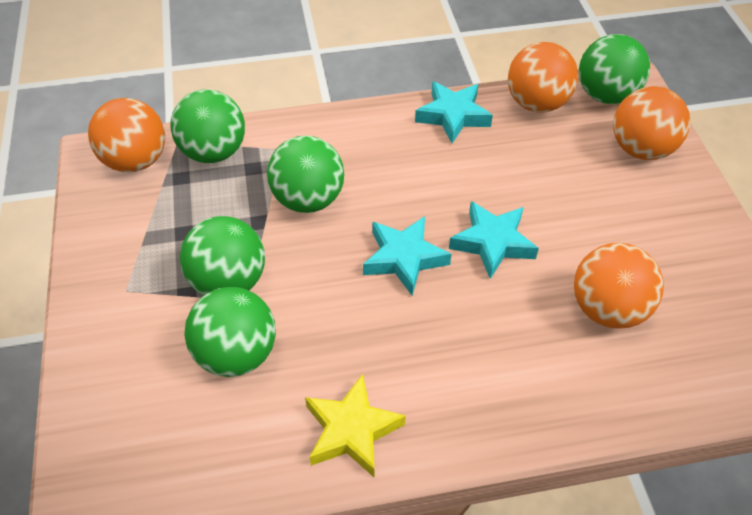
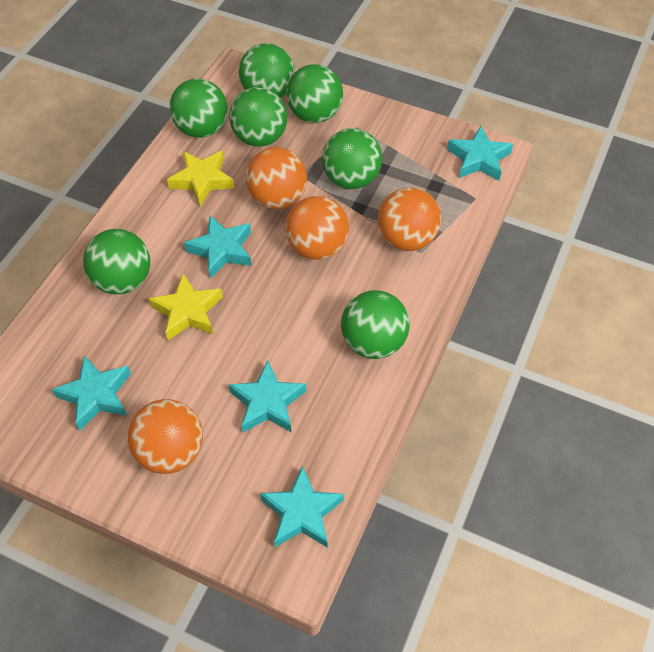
green ball: [170,89,245,163] [180,216,265,295] [184,287,276,377] [267,136,344,213] [579,34,650,104] = 5 -> [83,229,150,294] [169,78,228,138] [229,87,287,147] [239,43,295,98] [286,64,343,123] [322,128,382,189] [341,290,410,359] = 7
turquoise star: [363,216,451,296] [415,81,493,143] [449,201,539,279] = 3 -> [51,355,131,431] [184,215,252,278] [228,360,306,433] [260,466,344,548] [447,126,513,180] = 5
yellow star: [305,374,406,477] = 1 -> [149,273,223,340] [167,151,234,206] = 2

